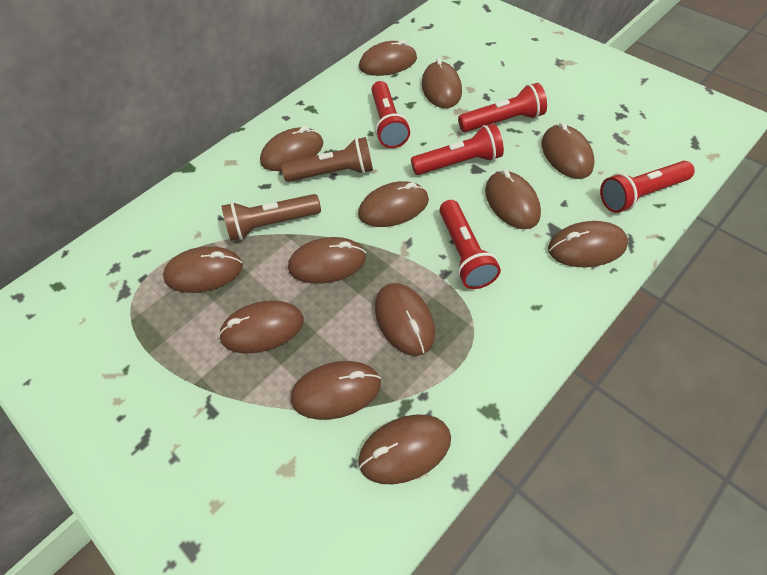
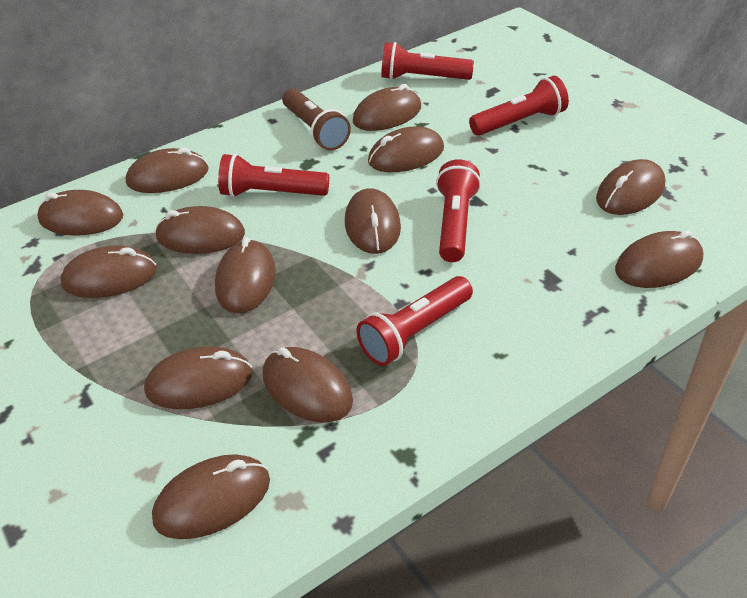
brown flashlight: [222,194,321,241] [281,137,373,182] = 2 -> [282,88,351,151] = 1

